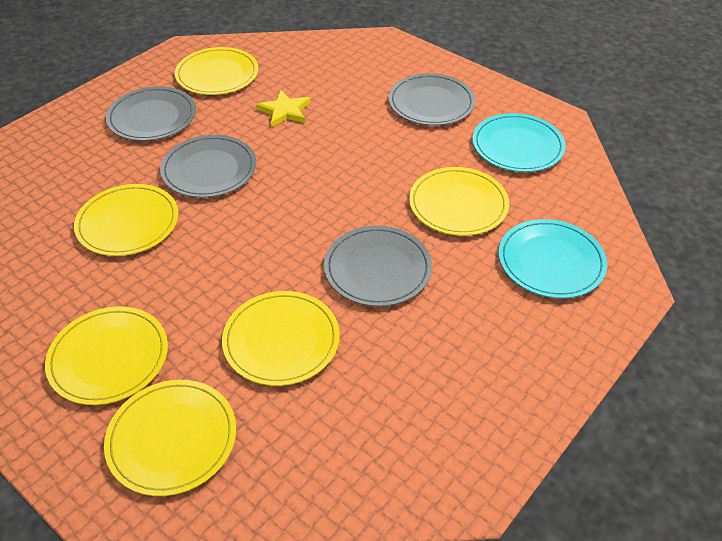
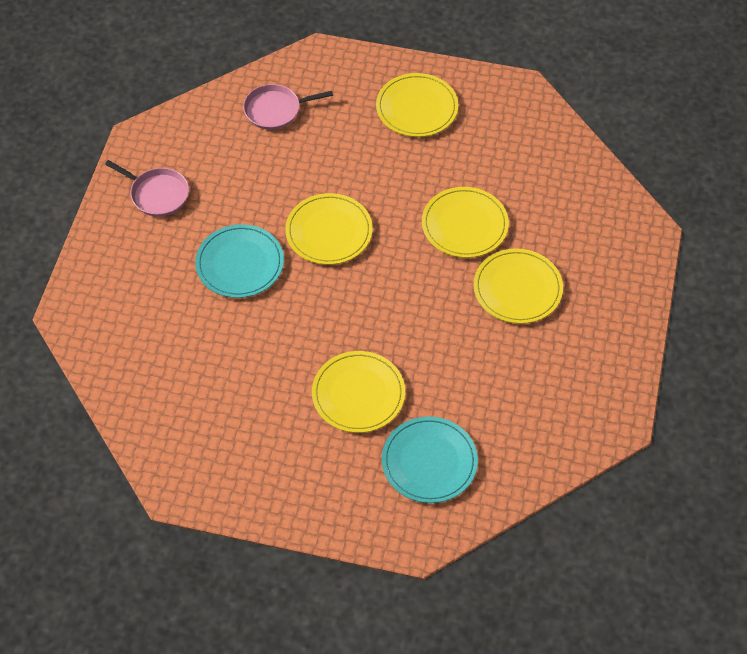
grey plate: [106,87,196,141] [160,135,256,198] [324,226,432,307] [389,73,475,126] = 4 -> none = 0
pink pan: none = 0 -> [105,160,189,217] [243,84,333,130] = 2
yellow plate: [45,306,168,405] [74,184,178,256] [104,380,236,496] [175,47,258,95] [222,291,340,386] [409,167,509,236] = 6 -> [285,193,373,265] [312,351,405,433] [376,73,458,137] [422,187,509,258] [474,248,563,324] = 5
yellow star: [256,90,310,127] = 1 -> none = 0

